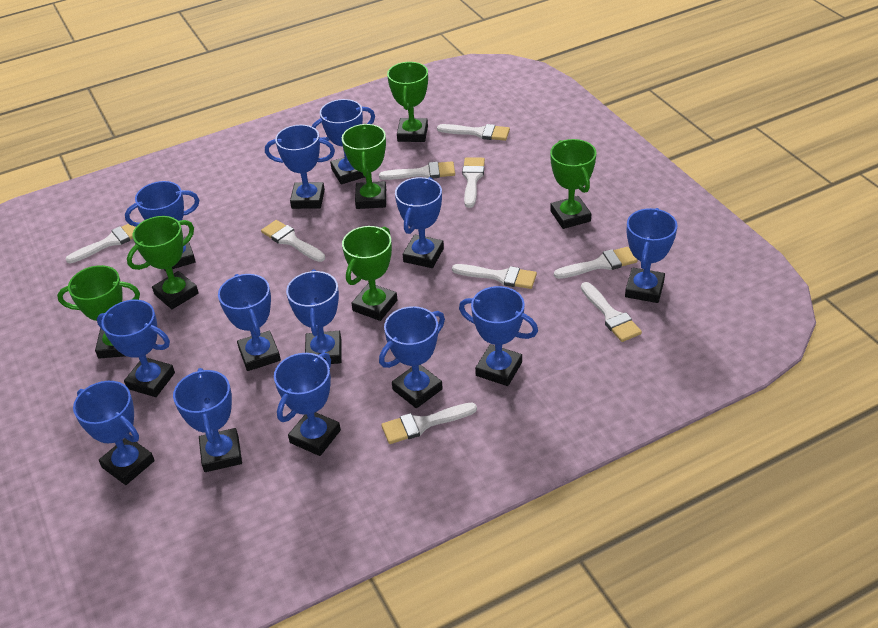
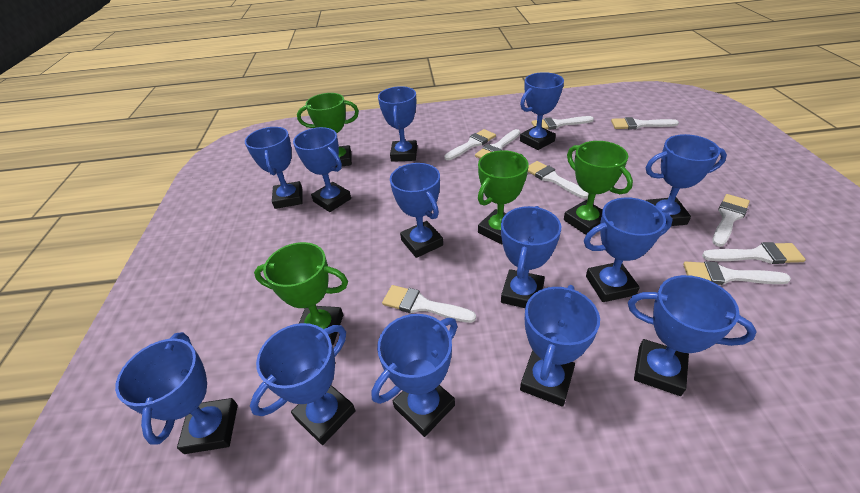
green trophy: [57,265,140,359] [127,216,199,309] [342,124,386,209] [342,226,397,321] [387,62,428,142] [550,139,597,229] = 6 -> [254,242,348,345] [297,93,359,167] [478,150,529,245] [564,141,633,235] = 4

